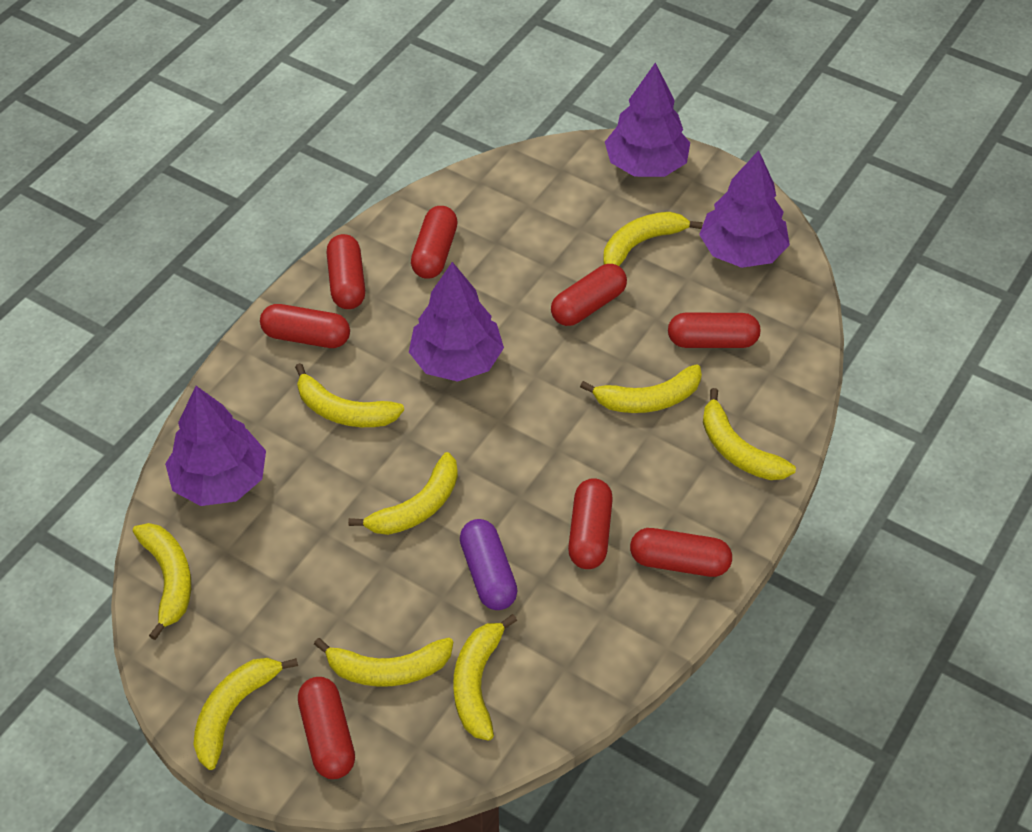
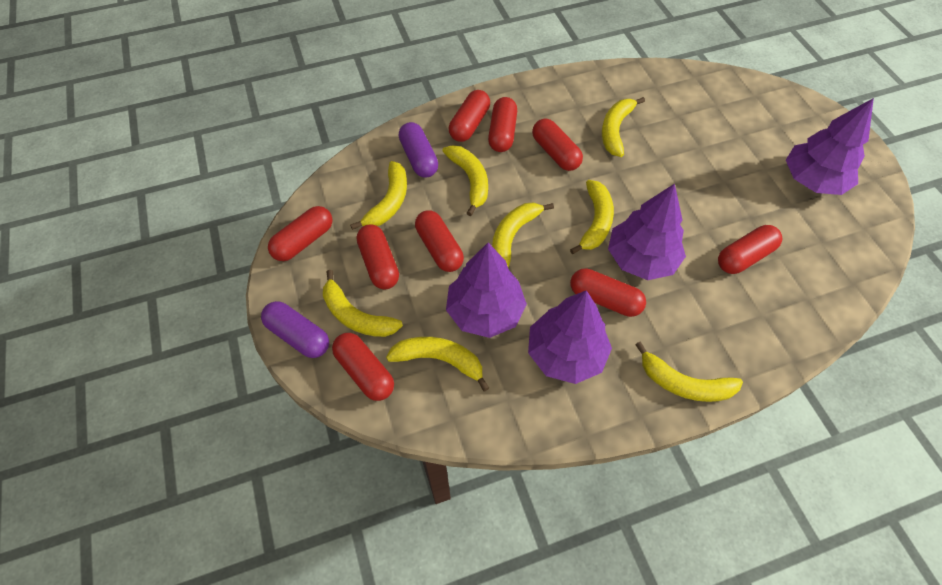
purple capsule: [460,519,518,610] = 1 -> [261,301,329,358] [399,122,438,177] = 2
red capsule: [260,304,350,348] [298,677,355,779] [327,234,365,309] [411,206,458,279] [551,264,627,326] [568,478,613,569] [630,528,732,577] [668,313,760,348] = 8 -> [268,206,333,261] [332,333,394,401] [357,224,399,289] [415,210,464,272] [449,90,490,142] [488,97,517,152] [532,119,583,171] [570,268,646,317] [718,225,782,274] = 9
yellow banana: [133,523,191,640] [193,658,298,770] [295,363,404,427] [314,638,453,687] [348,452,458,535] [453,614,517,741] [580,364,702,413] [603,212,703,266] [703,388,796,480] = 9 -> [323,270,403,337] [350,161,407,230] [386,337,489,391] [443,145,488,216] [492,202,554,268] [570,180,614,254] [602,97,645,157] [635,342,743,402] = 8

